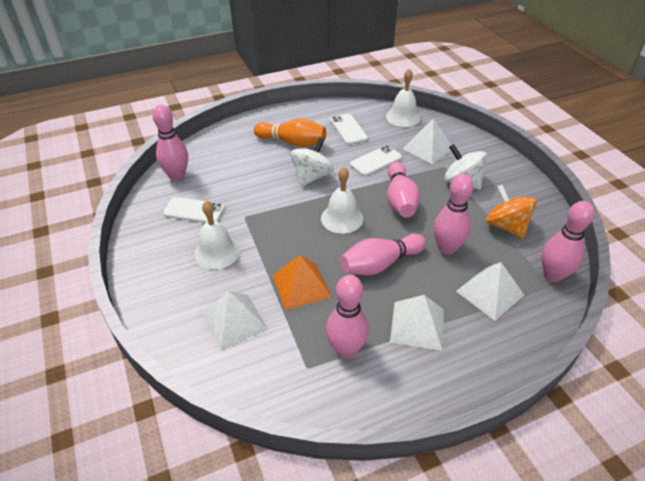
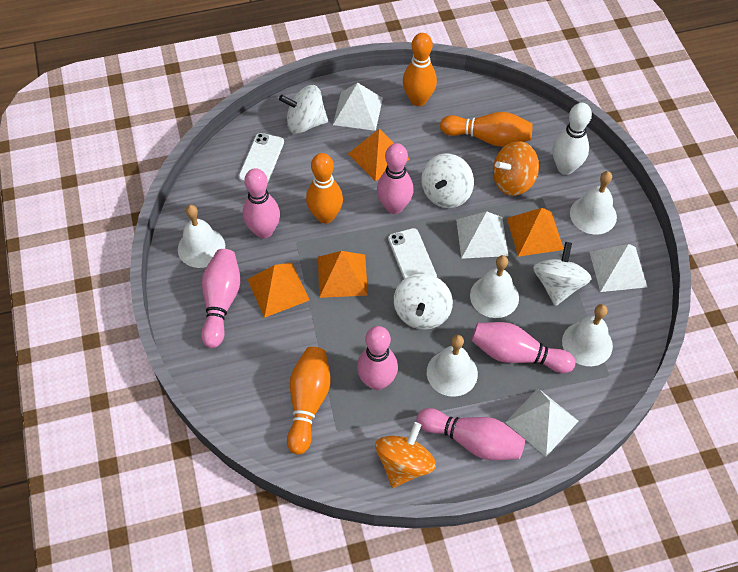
orange bowling pin: [254,118,326,147] = 1 -> [287,347,331,454] [306,153,343,224] [403,33,437,106] [440,112,533,147] = 4
orange pyramid: [272,255,332,310] = 1 -> [247,263,310,318] [318,251,368,298] [348,129,410,182] [507,208,564,257] = 4
orange spinning top: [486,185,537,238] = 1 -> [375,422,436,488] [493,141,539,196] = 2
white bell: [194,200,240,270] [321,167,363,234] [386,69,420,127] = 3 -> [178,205,225,268] [427,335,478,397] [470,255,519,318] [562,304,613,366] [570,171,617,234] = 5
white bowling pin: none = 0 -> [553,103,592,175] = 1
white phone: [163,197,225,223] [330,114,368,145] [350,145,402,176] = 3 -> [239,133,284,184] [388,228,437,279] = 2
white spinning top: [290,137,334,187] [444,144,487,190] = 2 -> [279,85,328,134] [394,274,453,330] [421,153,474,208] [533,242,592,306] = 4

